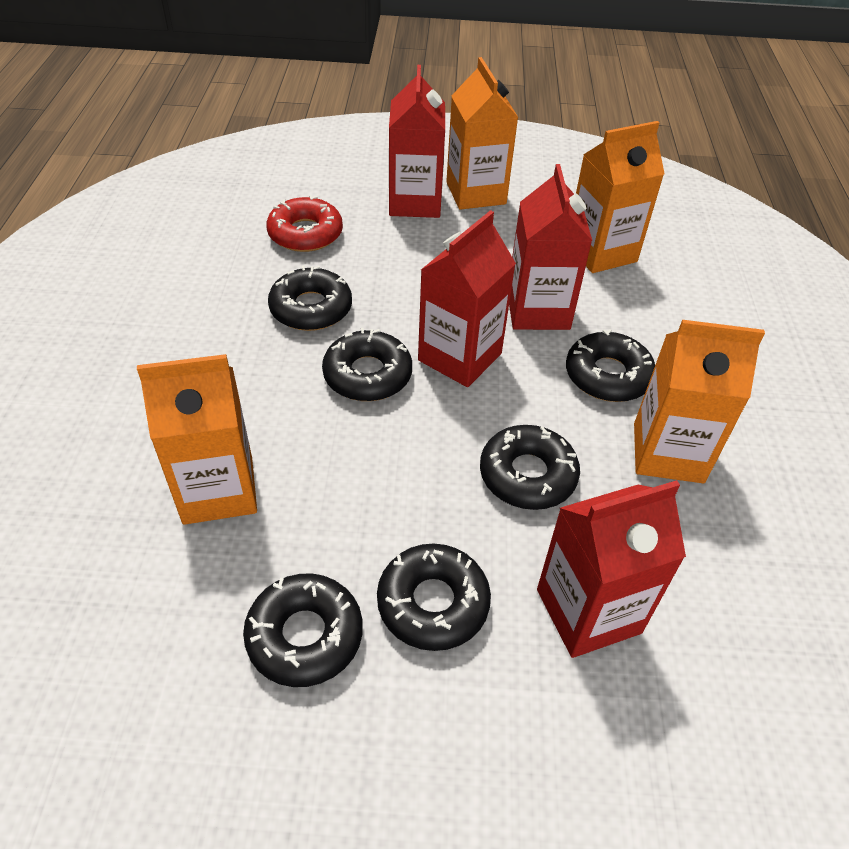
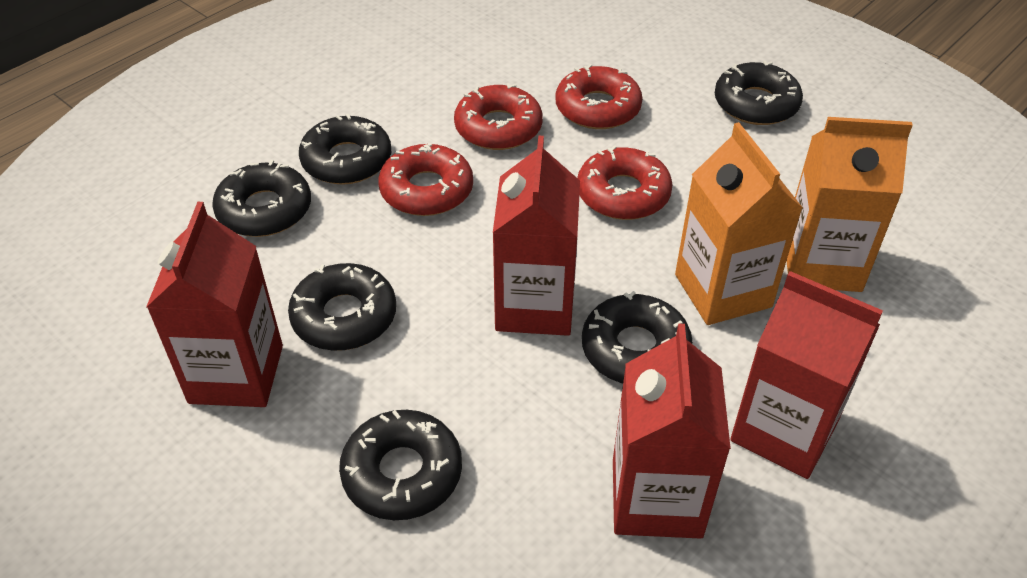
orange carton: [137,354,257,525] [446,57,519,210] [576,121,665,273] [634,320,765,483] = 4 -> [675,122,803,325] [787,117,913,292] = 2
red donut: [266,195,343,252] = 1 -> [378,143,473,216] [454,83,543,150] [555,64,643,129] [577,145,673,220] = 4

